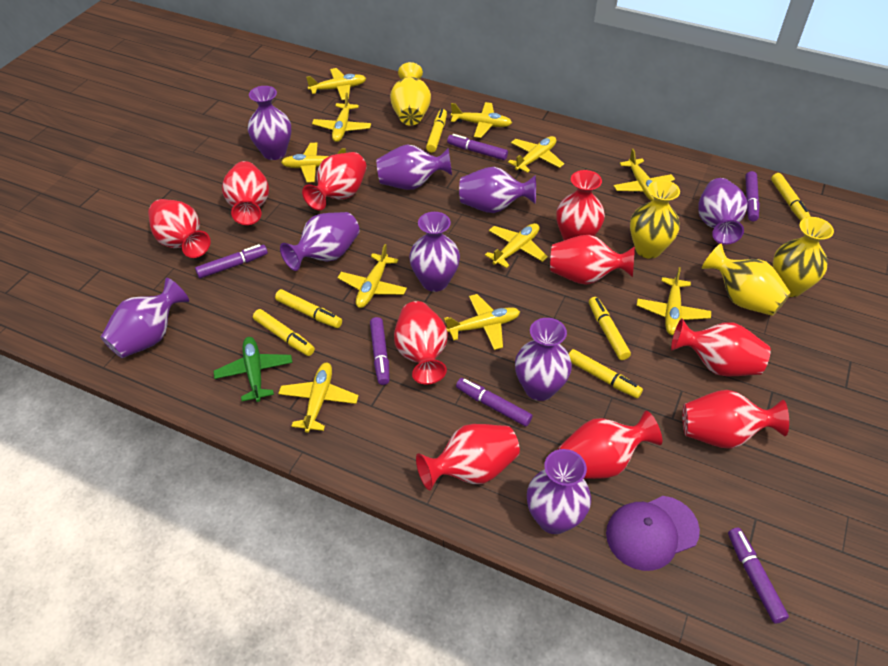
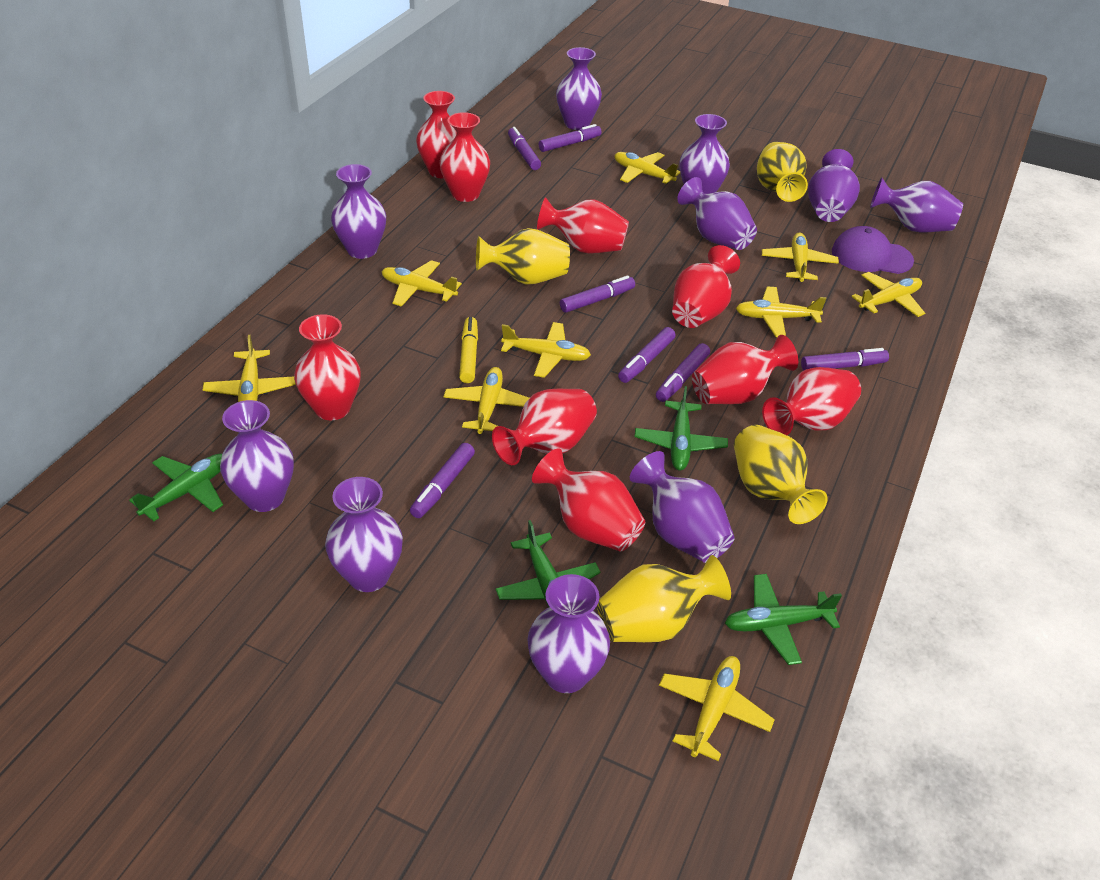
green plane: [213,337,293,402] = 1 -> [129,454,223,522] [495,520,600,607] [634,386,728,470] [725,574,842,665] = 4
purple marker: [195,244,268,278] [370,317,390,385] [447,134,508,160] [456,378,532,427] [728,528,789,623] [745,171,760,221] = 6 -> [410,443,475,518] [508,127,541,170] [539,124,602,152] [560,276,635,313] [618,327,676,383] [656,343,710,402] [801,348,889,371] = 7
purple vase: [101,278,189,358] [248,86,291,160] [280,212,360,271] [376,144,452,190] [409,212,460,292] [459,167,536,213] [515,318,572,401] [527,449,591,534] [698,178,748,245] = 9 -> [220,400,294,512] [325,477,403,592] [331,164,386,259] [527,574,610,693] [556,47,602,130] [630,451,735,563] [677,177,757,250] [680,114,730,194] [808,149,860,222] [870,177,963,233] = 10
red vase: [148,199,211,258] [222,161,269,225] [302,152,367,210] [394,301,448,384] [416,424,520,490] [550,235,635,285] [556,170,605,240] [557,411,662,479] [671,318,771,376] [682,390,789,449] = 10 -> [294,314,361,420] [416,91,457,178] [439,112,490,202] [492,389,597,465] [532,448,645,552] [537,197,629,254] [672,245,740,328] [692,335,798,404] [762,367,861,435] = 9
yellow marker: [253,309,315,356] [275,289,342,328] [426,109,447,153] [569,349,643,398] [589,297,631,360] [771,173,811,221] = 6 -> [459,317,478,383] = 1
yellow plane: [278,363,358,433] [281,143,346,183] [306,68,366,100] [312,92,371,142] [338,244,407,308] [444,294,520,350] [451,102,512,138] [485,223,548,268] [508,136,564,173] [614,149,675,201] [637,267,711,335] = 11 -> [203,335,295,402] [381,260,462,307] [443,367,529,434] [501,322,591,378] [614,152,680,184] [659,656,775,761] [736,287,826,337] [762,233,839,282] [851,272,925,317] = 9

